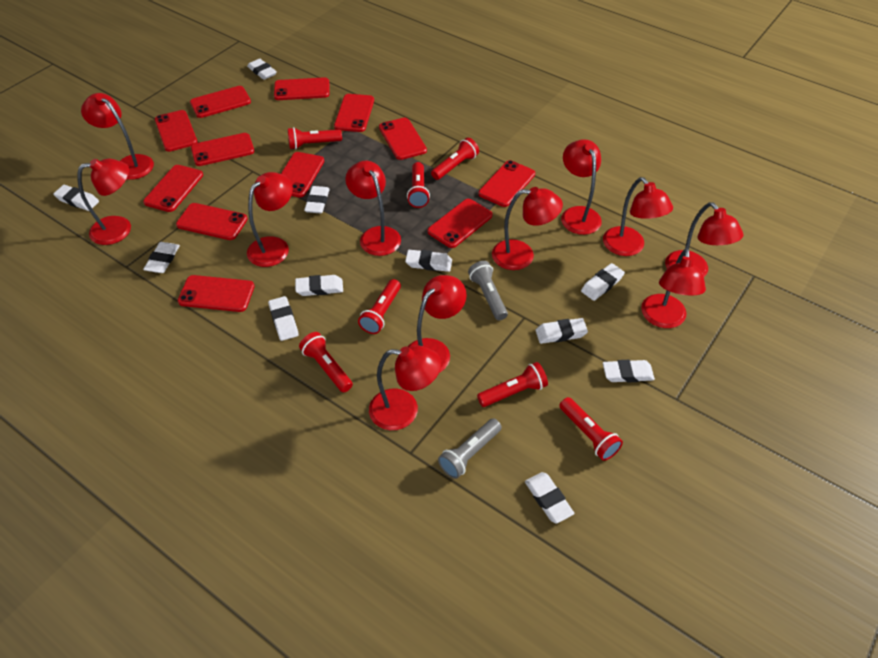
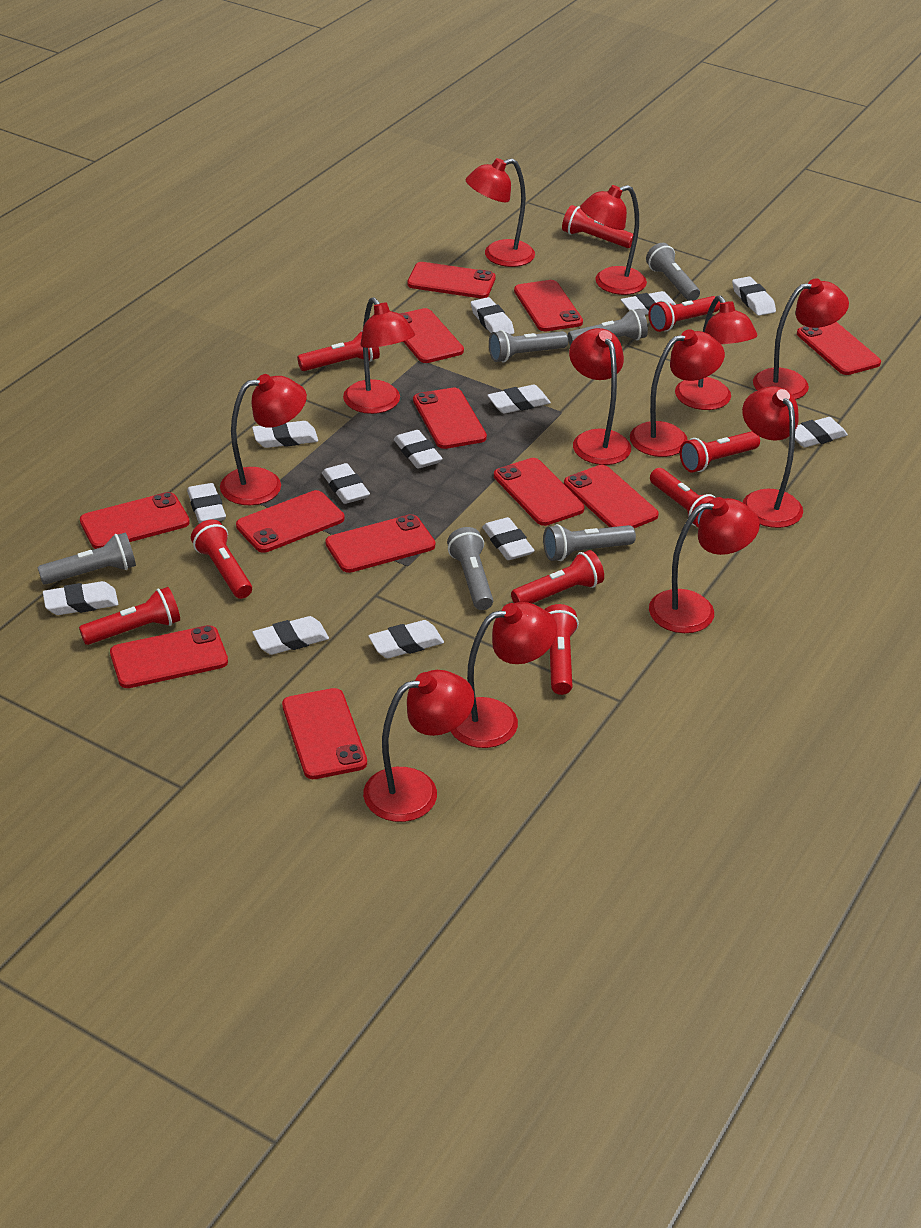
grey flashlight: [438,419,502,479] [468,261,508,320] = 2 -> [37,532,136,585] [447,527,493,610] [489,330,568,362] [543,524,636,561] [568,309,648,346] [646,243,700,301] = 6
red flashlight: [288,127,342,149] [299,332,353,392] [358,279,401,334] [407,162,430,208] [431,138,479,180] [477,362,548,407] [559,397,623,461] = 7 -> [79,587,180,645] [191,520,252,599] [297,330,380,371] [511,550,604,603] [544,604,579,695] [562,205,633,248] [649,296,720,332] [650,468,716,527] [680,431,760,472] = 9
red lamp: [77,159,131,245] [81,93,154,180] [247,172,293,267] [345,161,401,256] [369,345,441,430] [408,275,467,373] [492,187,563,270] [561,139,602,235] [603,177,673,256] [641,248,706,328] [665,202,743,277] = 11 -> [220,374,307,505] [343,297,415,414] [363,670,474,822] [450,602,557,748] [466,158,535,267] [569,328,631,465] [580,185,647,295] [630,329,725,457] [649,497,760,633] [675,295,757,410] [742,386,803,528] [753,278,849,399] = 12
white eraser: [53,185,99,211] [143,242,180,273] [247,59,277,80] [268,296,299,341] [295,275,343,296] [304,186,330,213] [405,250,452,272] [525,472,574,523] [536,318,588,344] [581,263,625,301] [603,360,655,383] = 11 -> [43,581,118,615] [187,483,226,524] [252,421,318,448] [252,616,329,655] [322,463,370,504] [368,620,444,658] [394,430,443,469] [471,297,514,335] [482,517,535,560] [487,385,551,414] [621,291,676,315] [732,277,776,316] [795,417,848,448] = 13

